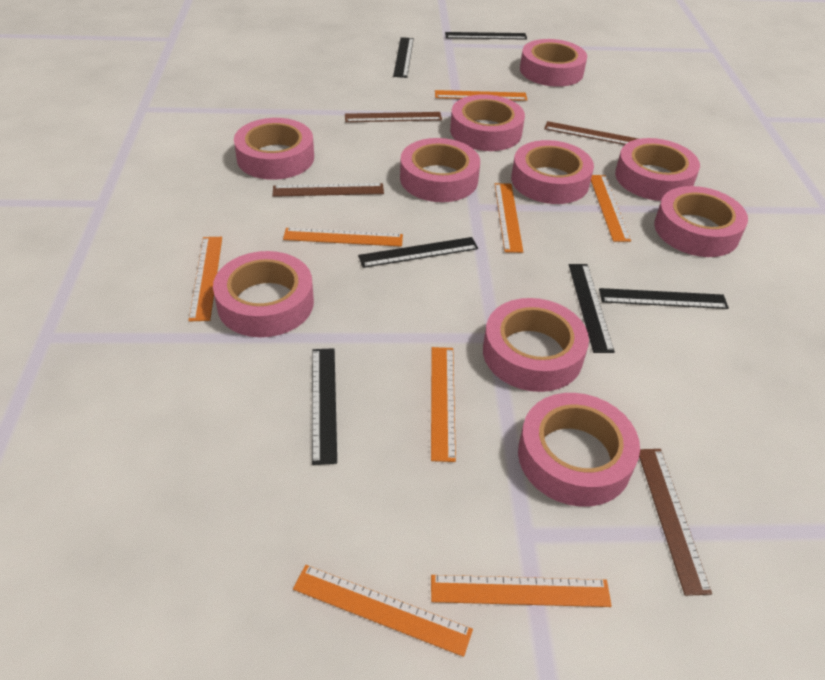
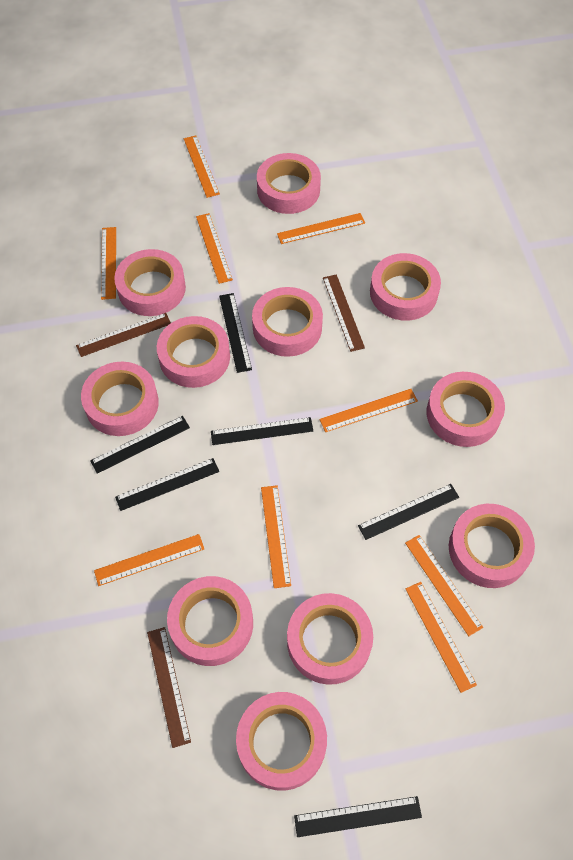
brown ruler: [273,183,384,197] [345,112,442,122] [544,121,638,145] [639,449,712,596] = 4 -> [76,313,171,357] [147,627,191,748] [323,274,365,352] = 3
orange ruler: [188,237,222,322] [283,228,403,247] [293,565,473,657] [431,347,456,462] [431,575,612,607] [435,90,527,101] [495,183,523,253] [591,175,631,242] = 8 -> [94,534,204,586] [101,227,116,300] [184,136,220,198] [196,213,233,284] [261,485,291,588] [277,213,365,244] [319,389,418,432] [405,535,483,636] [405,582,477,693] = 9
pink tape: [213,251,314,337] [234,118,314,180] [400,138,480,202] [450,94,525,151] [483,298,589,392] [511,140,594,204] [518,393,640,507] [520,39,587,87] [615,138,700,201] [654,186,748,257] = 10 -> [81,362,159,436] [114,249,186,316] [157,316,230,388] [167,576,253,666] [236,692,327,791] [252,287,323,357] [257,153,321,214] [287,593,373,685] [370,253,441,320] [427,372,505,447] [449,504,535,588] = 11

